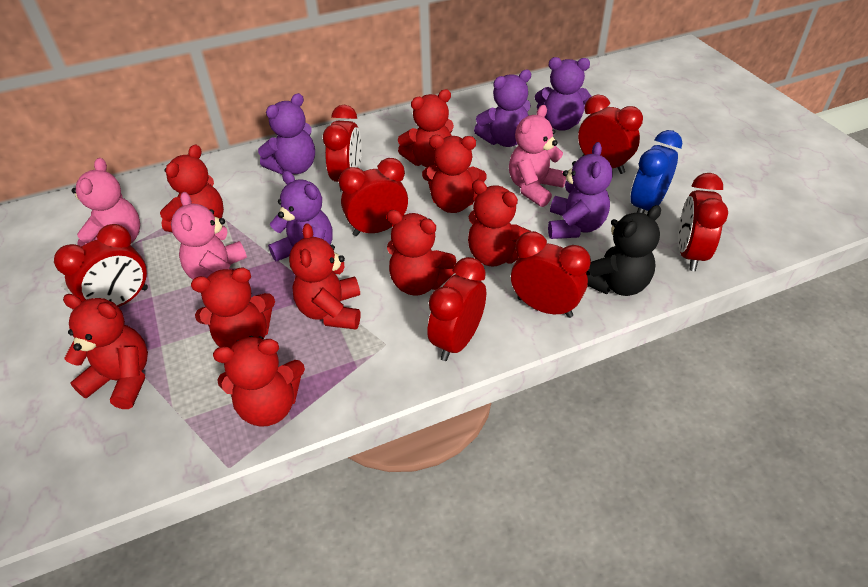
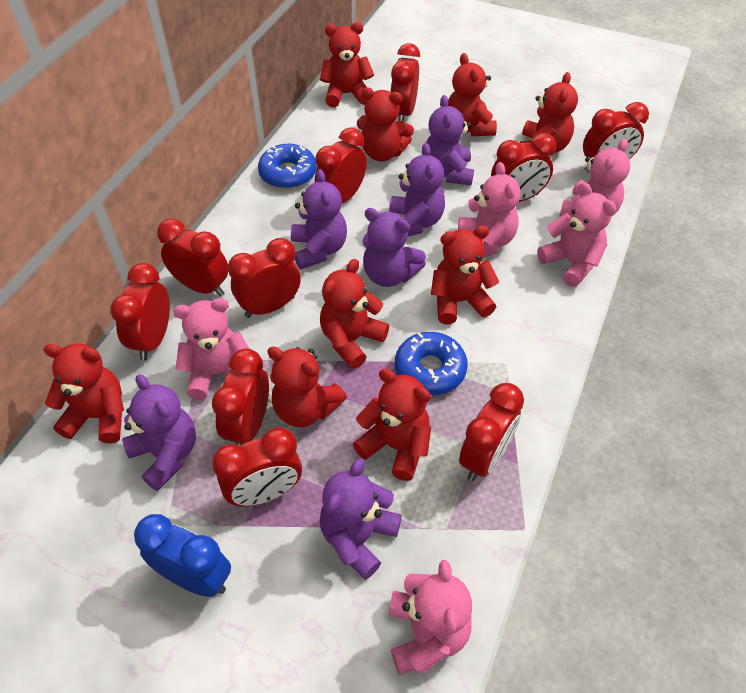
black teddy bear: [587,205,661,296] = 1 -> none = 0
blue donut: none = 0 -> [258,144,317,189] [395,332,468,395] = 2
pink teddy bear: [72,158,140,247] [171,192,249,282] [509,105,566,207] = 3 -> [173,298,249,400] [388,560,472,675] [458,162,521,258] [537,182,617,287] [559,139,630,217] = 5
purple teddy bear: [258,93,315,174] [268,170,332,261] [474,70,531,147] [535,57,592,131] [548,142,613,239] = 5 -> [122,374,196,491] [291,169,347,269] [320,458,402,580] [362,208,426,287] [389,143,445,236] [426,95,474,185] = 6
red clock: [54,224,148,307] [323,105,362,192] [339,158,408,236] [427,257,486,361] [511,231,591,318] [578,94,643,174] [678,173,728,271] = 7 -> [110,263,170,360] [157,219,228,297] [212,348,269,446] [212,427,302,506] [228,238,301,318] [315,127,367,203] [390,43,420,121] [459,383,524,481] [491,133,556,202] [583,102,649,172] = 10

